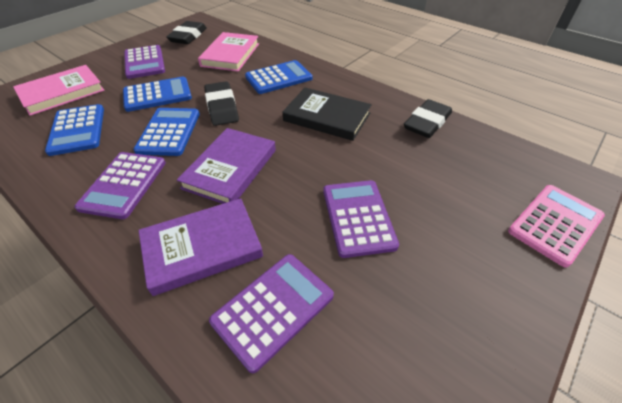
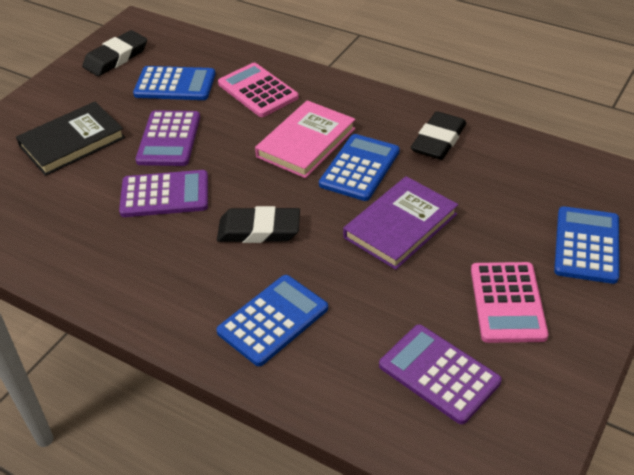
pink book: [13,65,105,116] [198,32,259,72] = 2 -> [255,100,355,178] = 1
pink calculator: [508,185,605,268] = 1 -> [218,63,299,117] [471,262,549,343] = 2
purple book: [138,198,263,296] [177,128,276,204] = 2 -> [343,176,458,270] = 1
purple calculator: [75,152,166,219] [124,45,165,79] [209,254,334,373] [323,180,399,258] = 4 -> [119,170,208,217] [136,110,200,166] [379,324,502,424] = 3

